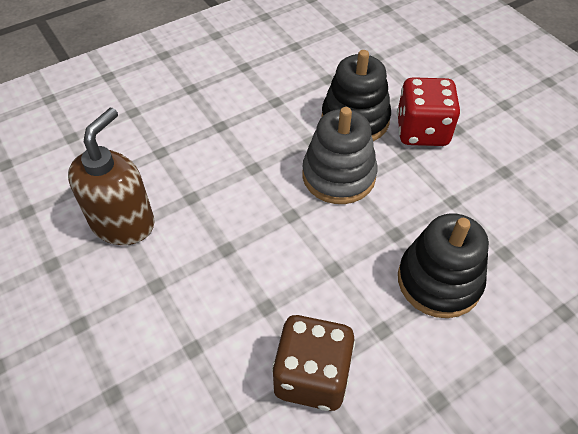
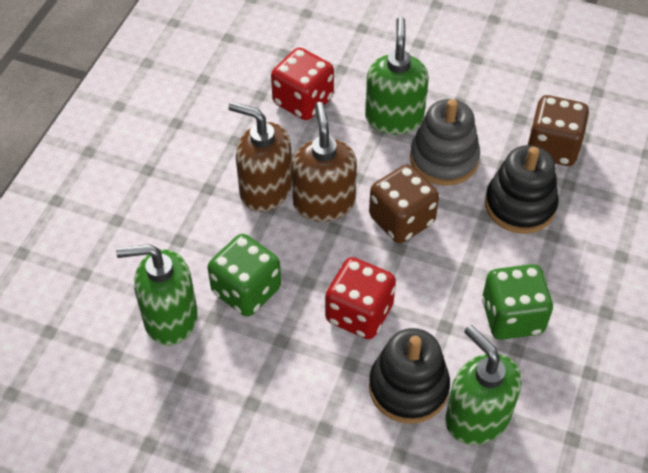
brown dice: [272,315,355,411] = 1 -> [369,164,439,243] [528,95,589,166] = 2
brown soap dispenser: [68,108,155,245] = 1 -> [229,102,292,212] [292,102,357,222] = 2
green dice: none = 0 -> [208,234,281,317] [482,264,553,340] = 2
green soap dispenser: none = 0 -> [116,244,198,346] [365,17,429,135] [445,325,522,445] = 3
red dice: [397,77,461,146] = 1 -> [271,48,334,120] [325,257,396,339] = 2

